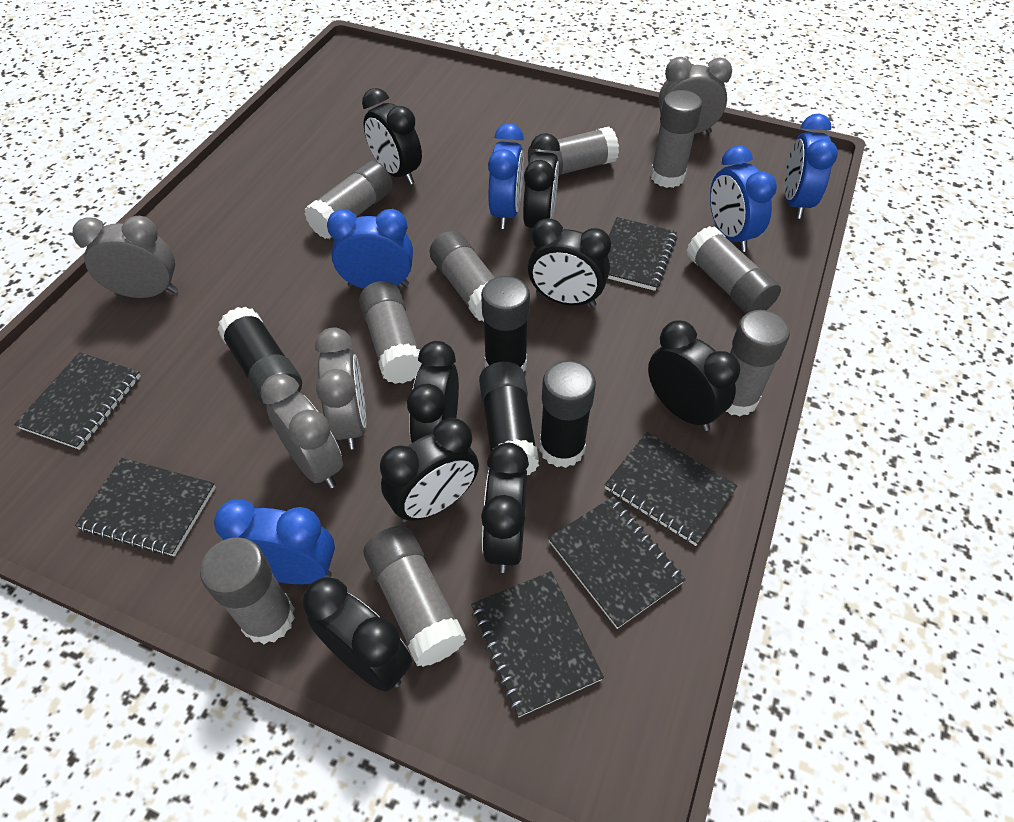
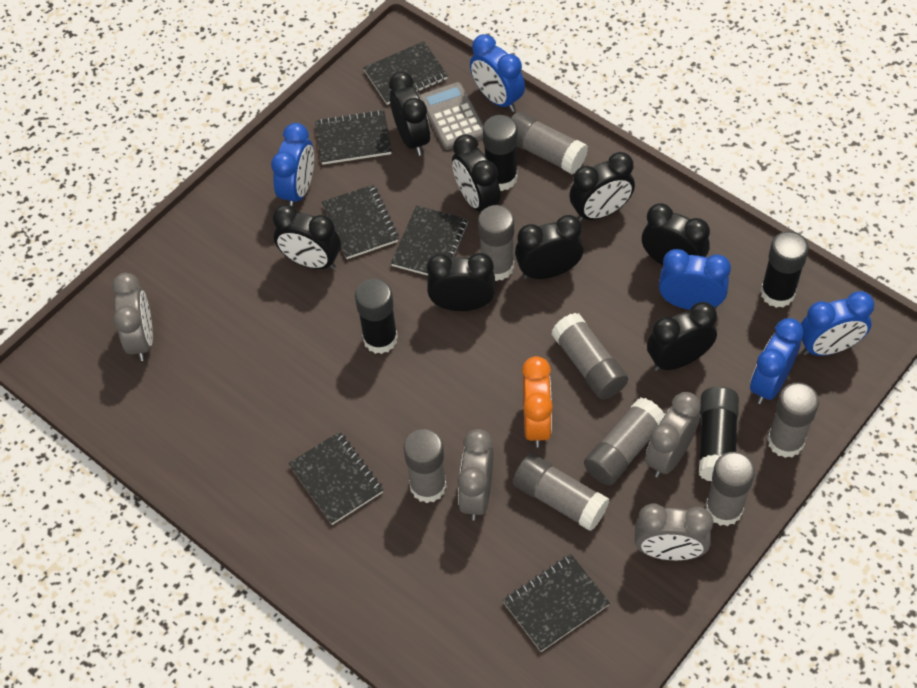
grey calculator: none = 0 -> [420,82,484,150] = 1
grey glue stick: [200,537,295,644] [304,160,393,239] [359,281,422,384] [364,526,466,667] [430,231,495,322] [528,126,619,176] [650,90,702,188] [686,226,781,314] [725,310,790,416] = 9 -> [403,429,447,503] [478,205,514,281] [511,112,588,174] [513,454,609,531] [551,313,628,400] [584,397,665,486] [706,452,755,526] [767,382,819,458] = 8
orange clock: none = 0 -> [522,356,553,447] = 1

